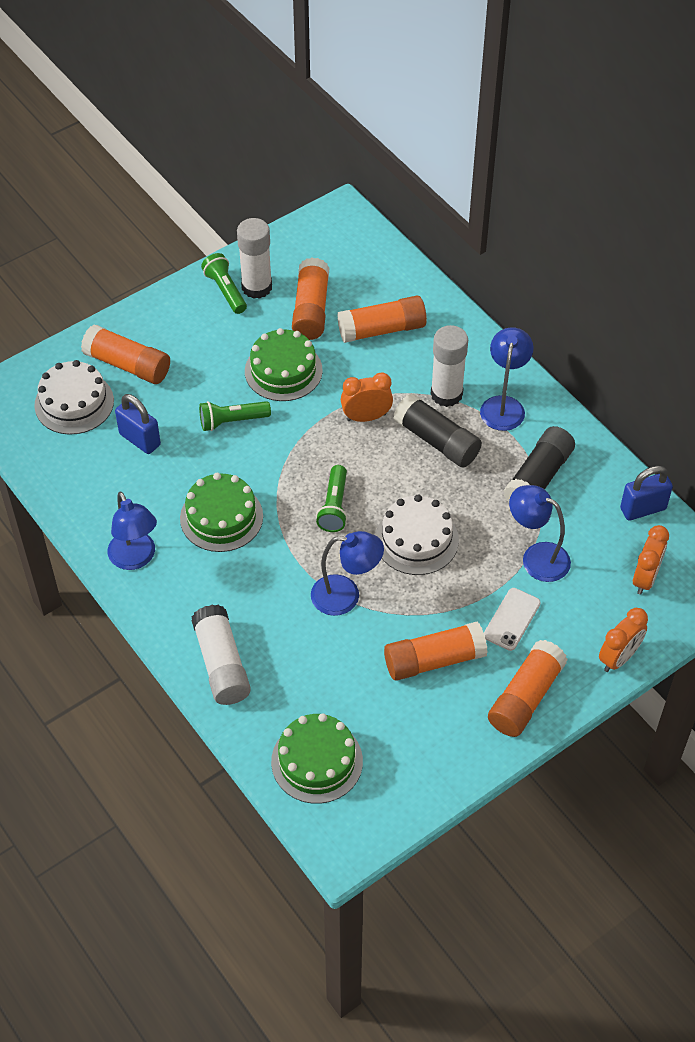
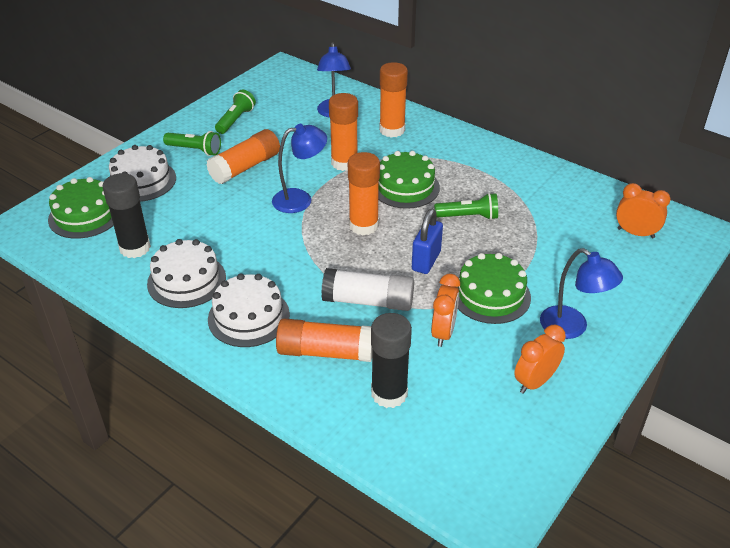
blue lamp: [108,492,157,570] [311,531,384,616] [480,327,533,431] [509,485,571,582] = 4 -> [272,124,327,213] [317,42,351,118] [540,248,623,339] = 3
blue padlock: [115,394,161,454] [620,466,673,521] = 2 -> [412,209,443,274] = 1
white cake: [34,360,114,435] [375,495,459,575] = 2 -> [109,145,176,202] [147,239,226,308] [208,273,290,347] = 3
white glue stick: [191,605,251,705] [237,218,272,299] [431,325,468,407] = 3 -> [321,268,414,311] = 1
white phone: [484,588,541,651] = 1 -> none = 0

